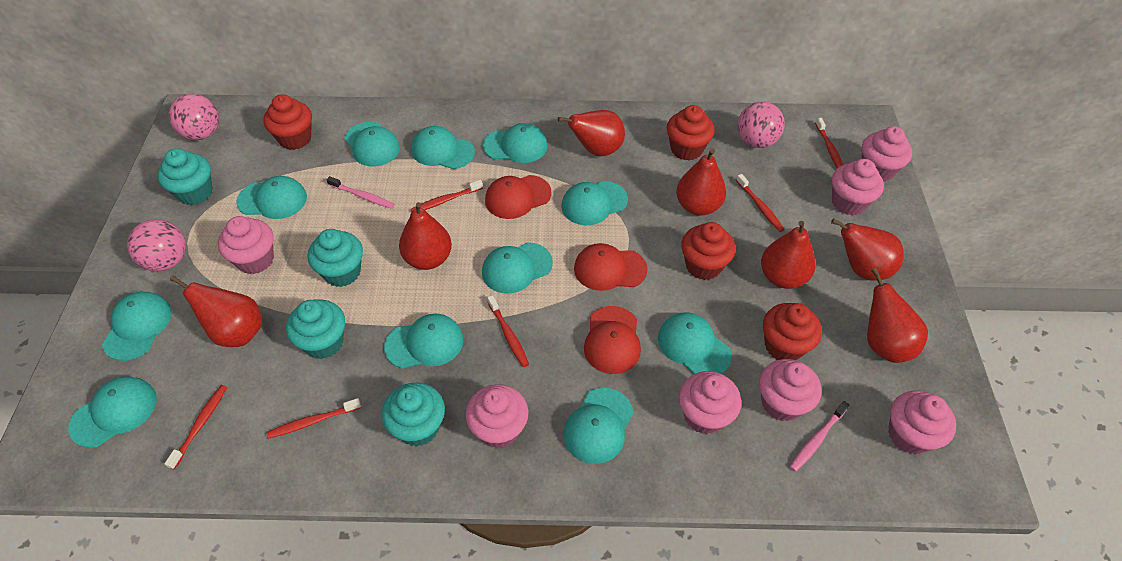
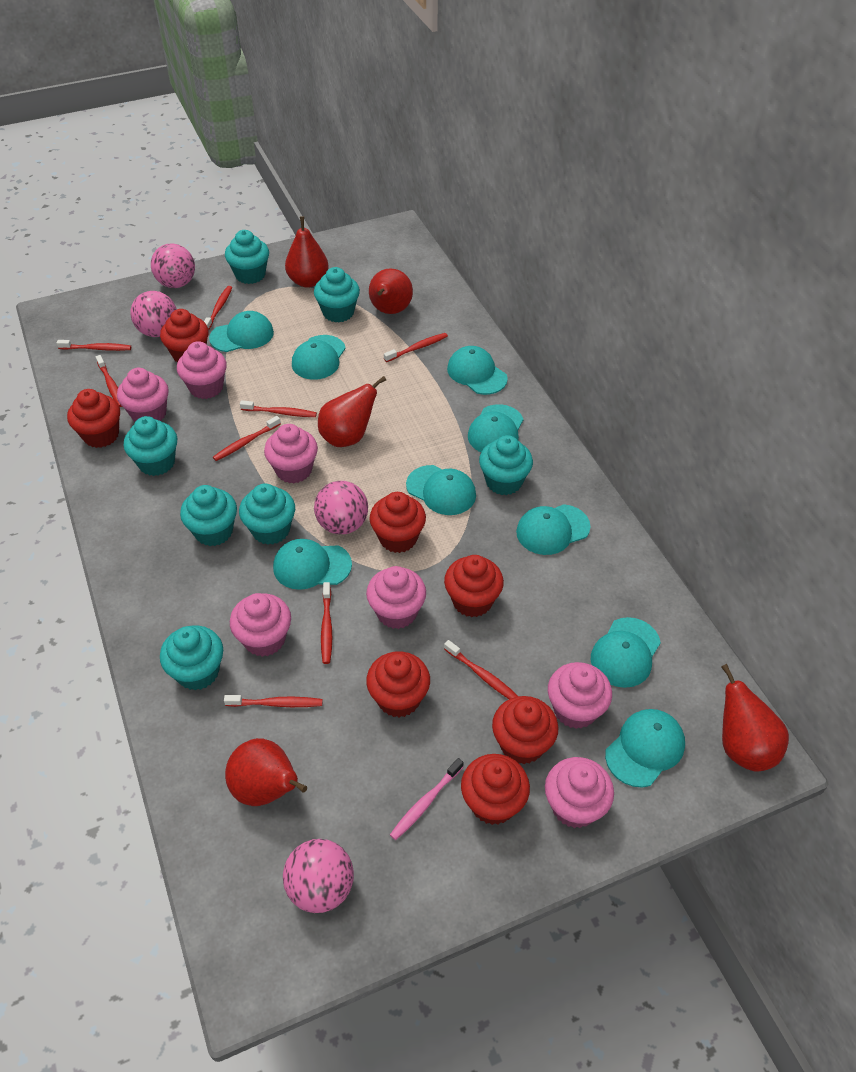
pink ball: [127,219,186,271] [169,94,219,140] [737,102,785,148] = 3 -> [130,291,177,337] [151,244,195,288] [283,839,354,913] [314,481,368,534] = 4
pink toothbrush: [327,176,395,209] [789,401,849,472] = 2 -> [390,758,464,840] = 1
red cap: [485,175,551,219] [574,243,648,291] [584,306,641,374] = 3 -> none = 0
red cupcake: [263,94,312,150] [667,105,715,161] [681,222,735,280] [763,303,822,360] = 4 -> [67,389,120,448] [160,309,209,363] [366,651,430,718] [369,492,426,553] [444,555,504,617] [461,754,530,825] [492,696,558,764] = 7
red pear: [170,275,262,347] [399,202,452,270] [558,110,625,156] [676,149,726,216] [761,221,815,289] [831,218,904,281] [867,268,928,363] = 7 -> [225,738,307,806] [285,216,328,288] [318,376,386,447] [369,268,413,314] [721,664,789,771] = 5
red toothbrush: [165,385,227,469] [267,398,361,439] [411,180,483,212] [487,295,529,367] [736,174,785,232] [815,118,843,169] = 6 -> [56,340,131,351] [96,355,122,407] [204,286,232,330] [213,416,281,461] [224,695,323,707] [240,400,317,417] [321,582,332,664] [384,333,448,362] [444,640,518,699] = 9
turquoise cap: [68,376,157,448] [102,292,172,361] [236,176,307,219] [345,122,400,167] [384,314,463,369] [411,126,475,169] [482,242,553,294] [483,123,548,163] [561,181,628,225] [563,388,634,464] [658,312,731,374] = 11 -> [209,311,274,352] [273,539,352,590] [292,335,346,380] [406,465,476,515] [447,346,508,395] [468,404,523,452] [516,504,590,555] [591,617,661,688] [605,709,685,787] = 9
turquoise cupcake: [158,148,213,205] [286,299,345,359] [307,229,363,287] [382,383,445,446] = 4 -> [124,416,177,476] [160,626,223,690] [180,485,237,546] [225,230,269,284] [239,483,295,545] [314,267,360,323] [479,435,533,495] = 7

